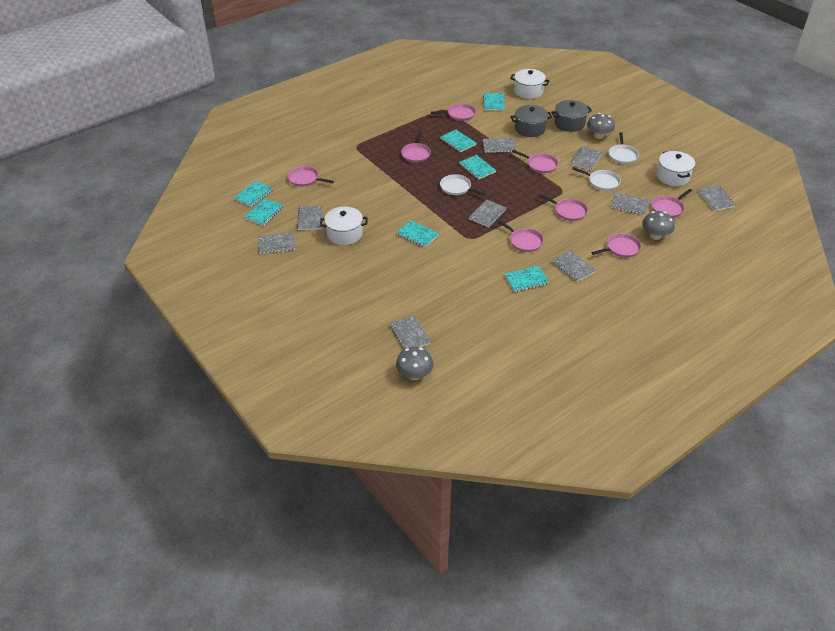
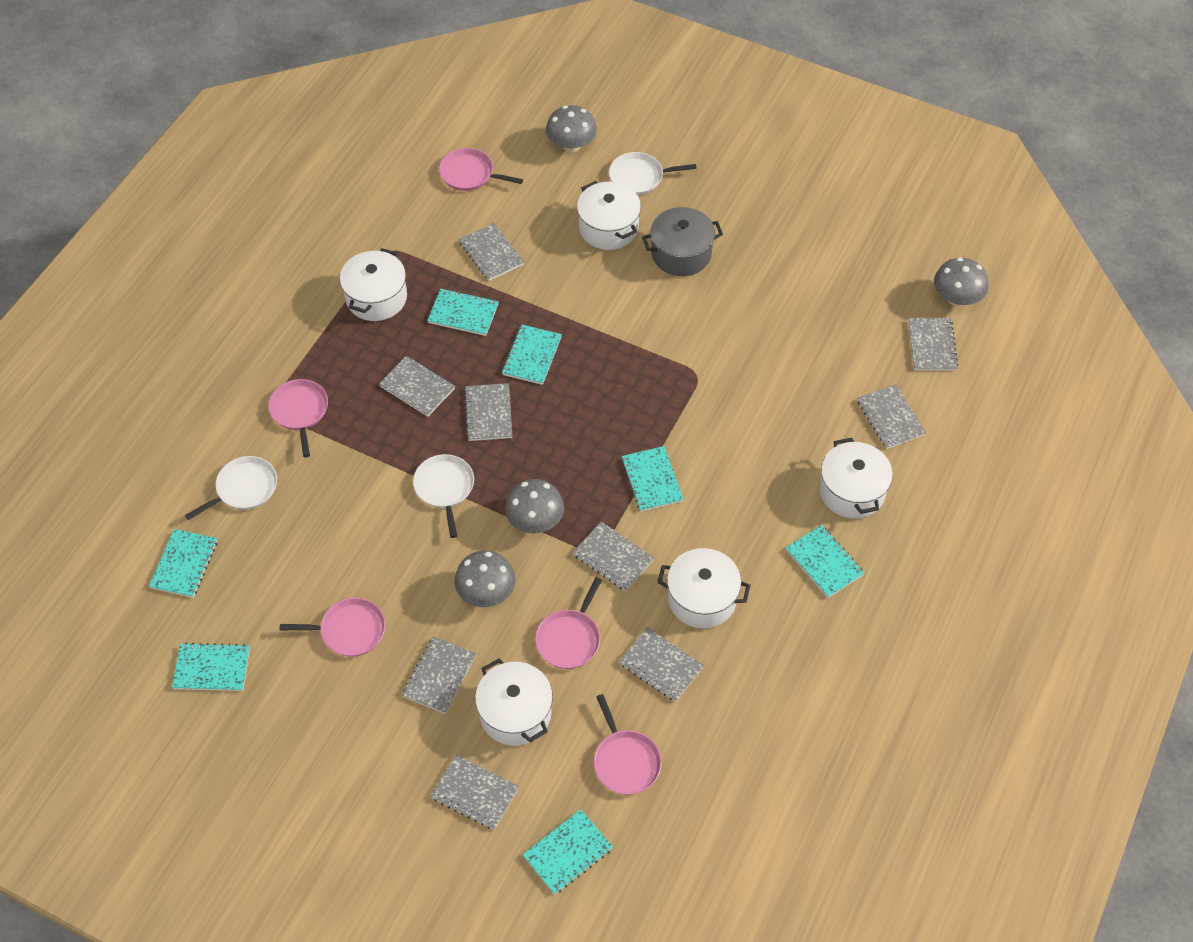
grey mushroom: [396,347,434,380] [587,113,615,139] [642,211,675,240] = 3 -> [454,550,516,607] [505,479,564,534] [546,105,597,152] [934,257,989,306] = 4
grey pot: [511,105,552,137] [551,100,592,132] = 2 -> [642,207,723,276] = 1
pink pan: [288,166,334,187] [401,131,431,163] [431,103,476,121] [497,220,544,252] [512,150,558,173] [539,194,588,221] [591,233,641,257] [652,189,692,218] = 8 -> [268,379,328,457] [280,598,385,657] [439,148,523,191] [535,577,602,669] [594,694,662,794] = 5
white pot: [320,207,367,245] [510,69,549,99] [656,151,695,186] = 3 -> [340,248,407,321] [475,659,553,746] [577,181,641,250] [657,548,750,628] [819,438,893,519] = 5

